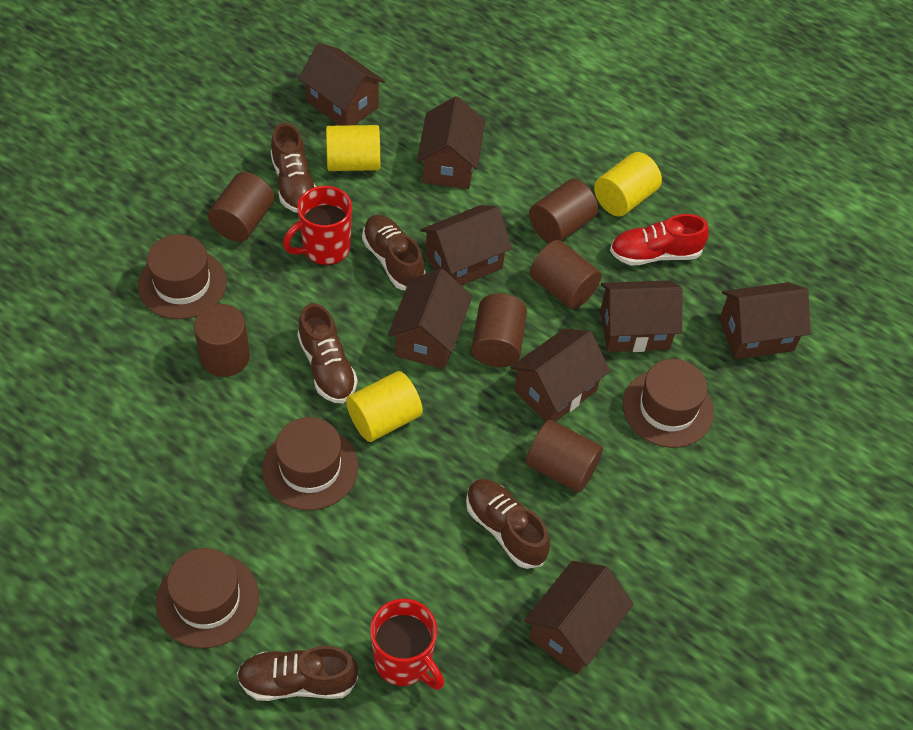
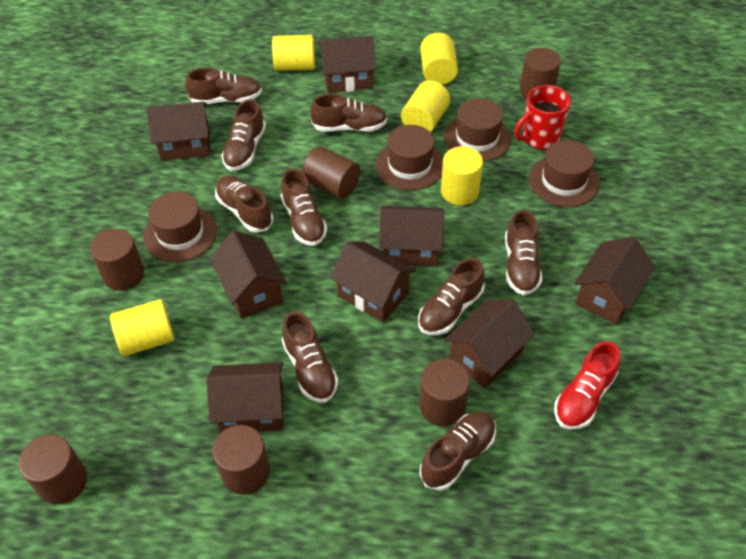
brown shoe: [237,646,358,701] [271,123,316,213] [297,303,358,403] [362,215,426,290] [466,479,550,569] = 5 -> [185,68,262,104] [215,176,273,233] [221,99,266,171] [281,168,327,246] [282,311,338,403] [310,94,387,132] [418,258,485,335] [419,411,496,491] [505,210,542,295] = 9
red mug: [283,186,352,265] [370,599,444,690] = 2 -> [514,85,571,150] = 1
yellow cylinder: [326,125,380,171] [346,371,423,442] [594,152,662,216] = 3 -> [110,299,174,356] [272,34,315,71] [401,80,450,132] [420,33,458,85] [441,146,483,205] = 5

